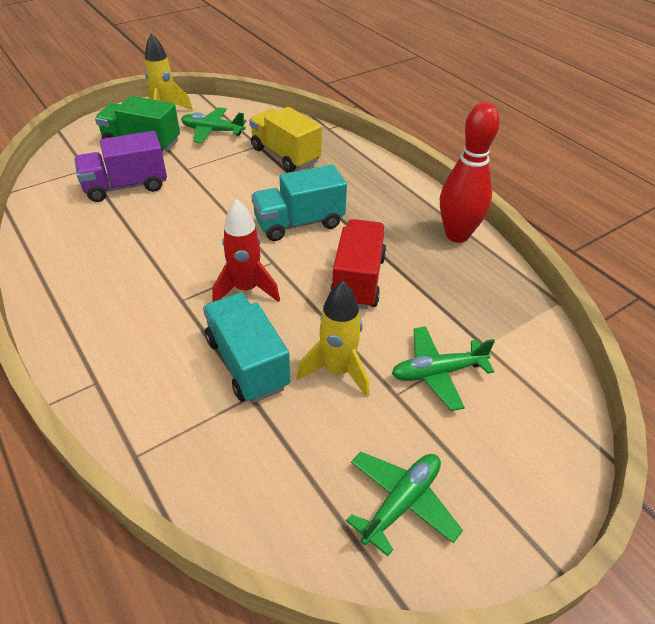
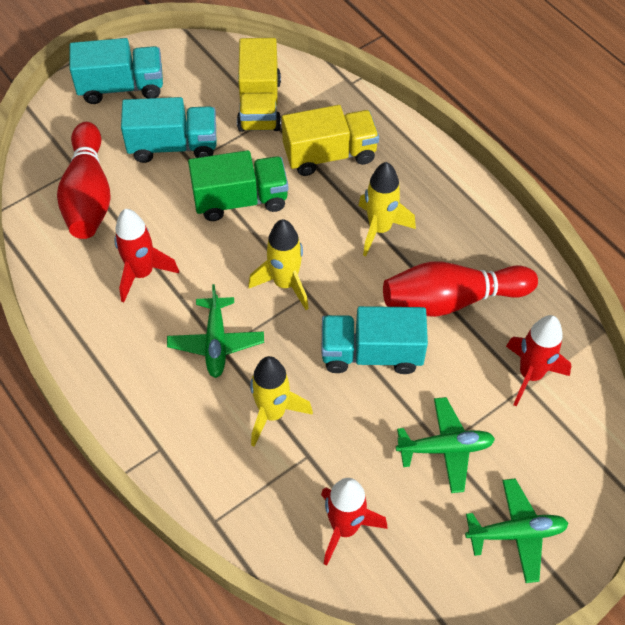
purple truck: [74,131,167,202] = 1 -> none = 0
red bowling pin: [440,102,500,243] = 1 -> [57,122,111,239] [383,261,538,317] = 2
red rocket: [212,199,280,302] = 1 -> [114,209,179,302] [321,478,387,566] [506,315,571,407] = 3
red truck: [330,219,386,309] = 1 -> none = 0
turquoise truck: [203,293,290,403] [251,165,347,241] = 2 -> [69,38,163,104] [121,97,216,163] [321,306,428,374] = 3
yellow rocket: [145,33,193,110] [296,280,370,397] = 2 -> [248,219,309,310] [250,356,313,447] [358,162,416,256] = 3
yellow truck: [249,107,322,172] = 1 -> [237,38,281,132] [282,105,379,176] = 2

